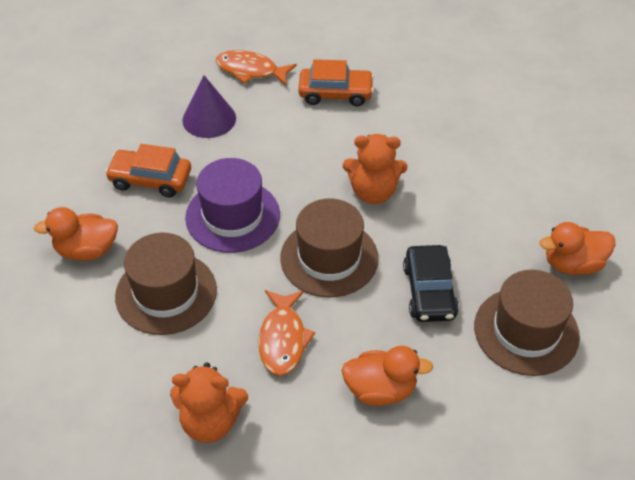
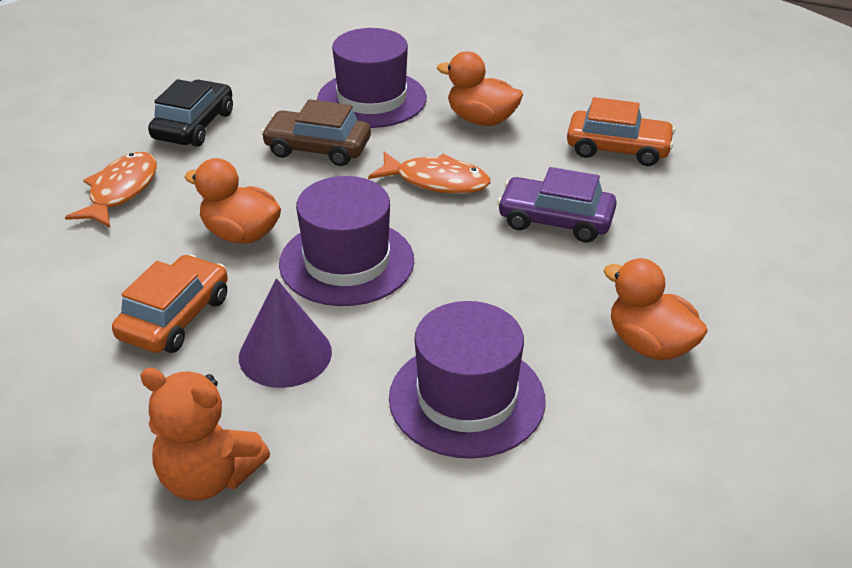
brown car: none = 0 -> [261,99,371,166] = 1
brown hat: [115,233,217,335] [280,199,379,297] [474,270,580,376] = 3 -> none = 0
orange teddy bear: [170,363,248,443] [343,134,407,204] = 2 -> [140,368,270,501] = 1
purple car: none = 0 -> [497,167,617,243] = 1
purple hat: [185,158,280,253] = 1 -> [279,176,414,306] [317,28,427,128] [389,301,546,459] = 3

